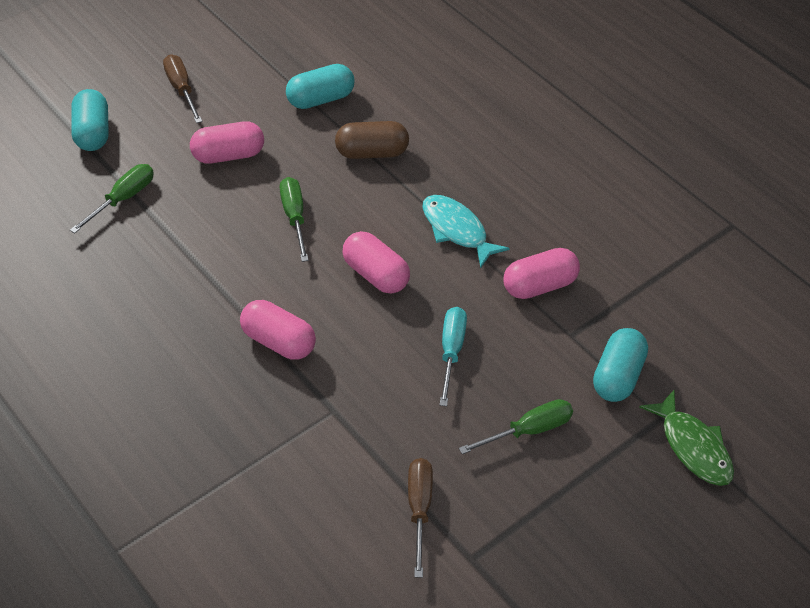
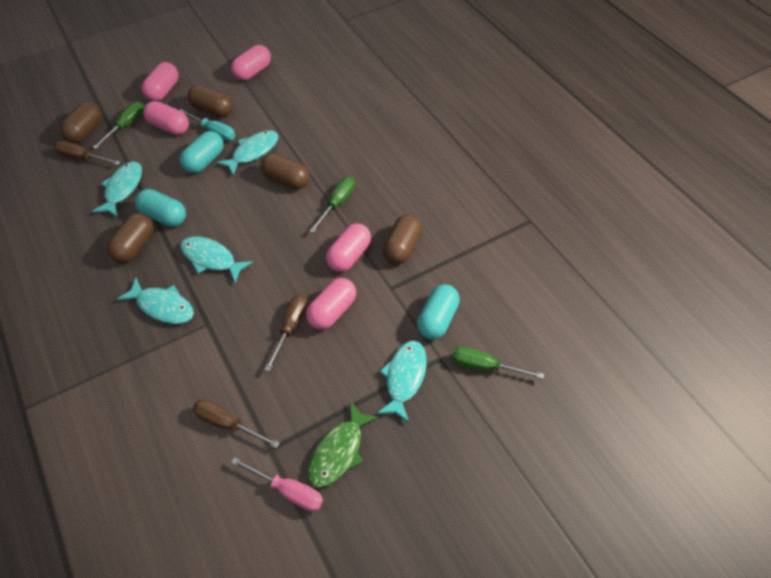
brown capsule: [335,121,409,159] = 1 -> [60,101,102,143] [107,213,154,263] [188,85,233,117] [260,153,310,189] [383,214,422,264] = 5
brown screwdriver: [163,54,202,123] [408,458,433,578] = 2 -> [54,141,120,165] [193,399,280,448] [265,294,308,372] = 3
pink capsule: [190,121,264,164] [240,300,316,360] [343,231,410,294] [504,248,580,299] = 4 -> [141,62,179,101] [143,101,189,135] [231,45,271,81] [306,278,356,329] [326,223,371,272] = 5
pink screwdriver: none = 0 -> [231,457,323,512] = 1
turquoise fish: [422,195,510,268] = 1 -> [92,161,142,217] [117,278,194,324] [180,236,253,283] [216,130,278,175] [377,341,427,422] = 5

